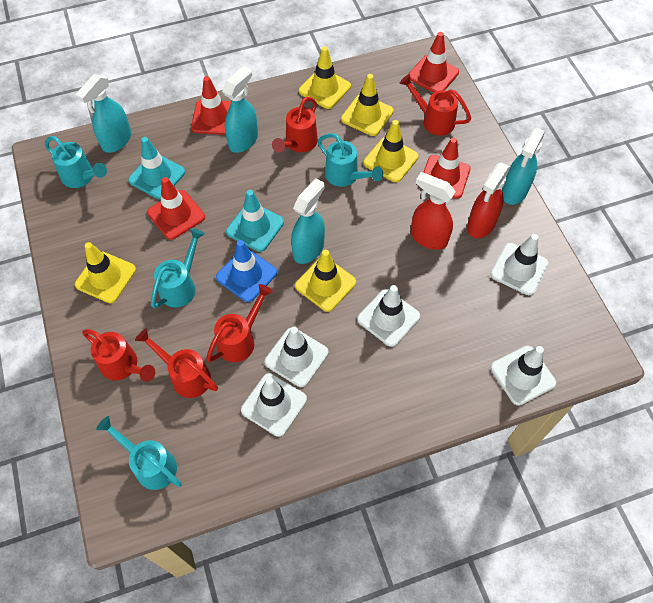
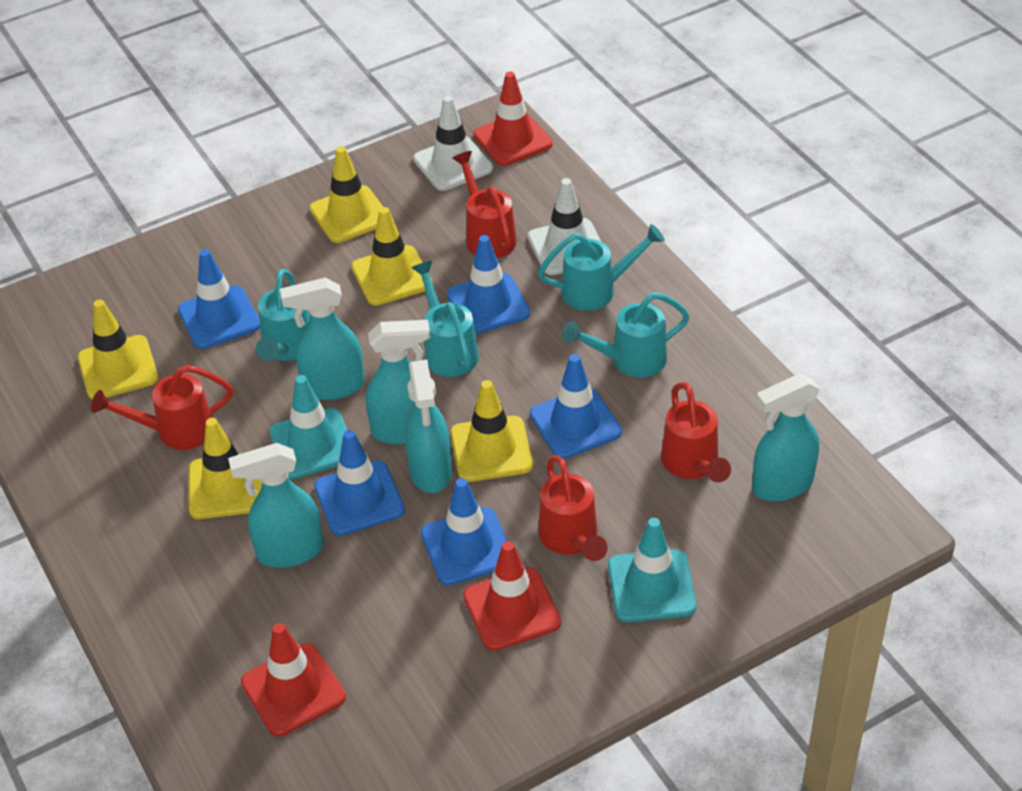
blue traffic cone: [216,240,277,302] = 1 -> [178,249,260,349] [314,430,405,536] [421,478,507,586] [447,235,530,334] [530,354,622,459] = 5
red spray bottle: [411,172,455,250] [467,162,510,238] = 2 -> none = 0
red traffic cone: [147,177,205,240] [191,76,231,135] [409,32,459,93] [423,138,471,199] = 4 -> [241,623,346,736] [463,541,561,651] [473,71,553,166] = 3
red watering can: [82,329,155,382] [135,328,218,398] [206,284,273,362] [272,97,318,153] [399,74,471,136] = 5 -> [91,365,233,450] [452,151,517,258] [538,455,608,561] [661,382,731,483] = 4
turquoise spray bottle: [76,74,131,153] [222,66,258,153] [291,178,325,264] [502,128,545,205] = 4 -> [228,443,323,568] [280,278,365,400] [366,320,430,444] [404,360,452,493] [752,374,820,502] = 5
white traffic cone: [241,373,307,437] [265,327,328,387] [357,285,420,347] [491,234,549,295] [491,346,556,406] = 5 -> [413,96,493,191] [528,178,601,275] = 2

